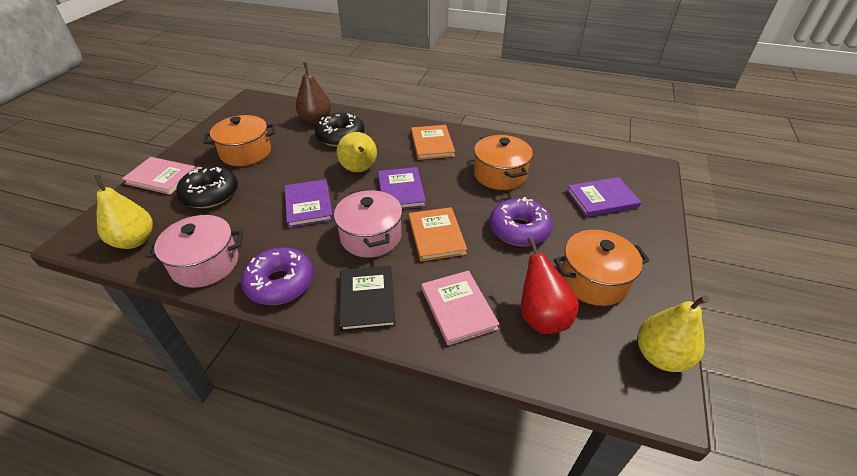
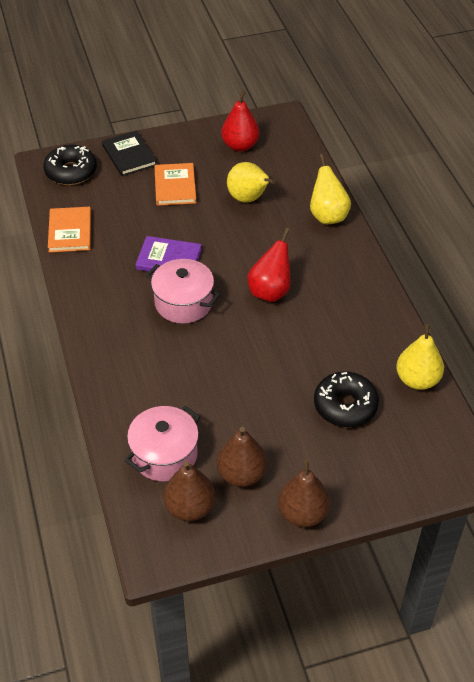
brown pear: [296,62,331,124] = 1 -> [163,461,215,521] [217,427,267,487] [278,460,330,527] = 3
orange pot: [203,115,275,166] [474,135,533,190] [554,230,650,306] = 3 -> none = 0
pink book: [122,157,196,195] [422,271,499,345] = 2 -> none = 0
purple book: [285,179,333,228] [378,167,426,209] [567,177,641,217] = 3 -> [135,236,202,272] = 1
purple donut: [241,247,314,305] [490,197,553,246] = 2 -> none = 0
red pear: [521,237,579,334] = 1 -> [221,91,259,151] [247,228,291,302] = 2

